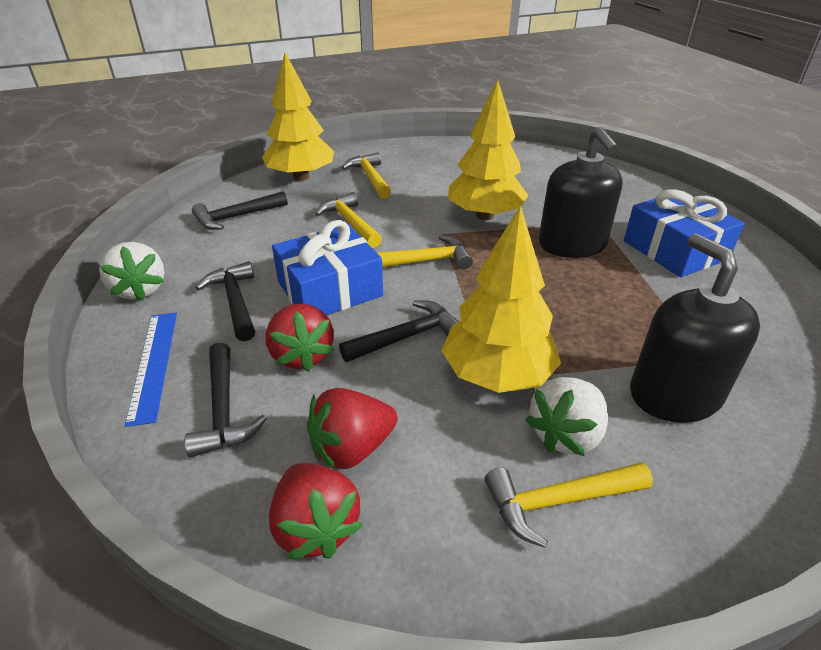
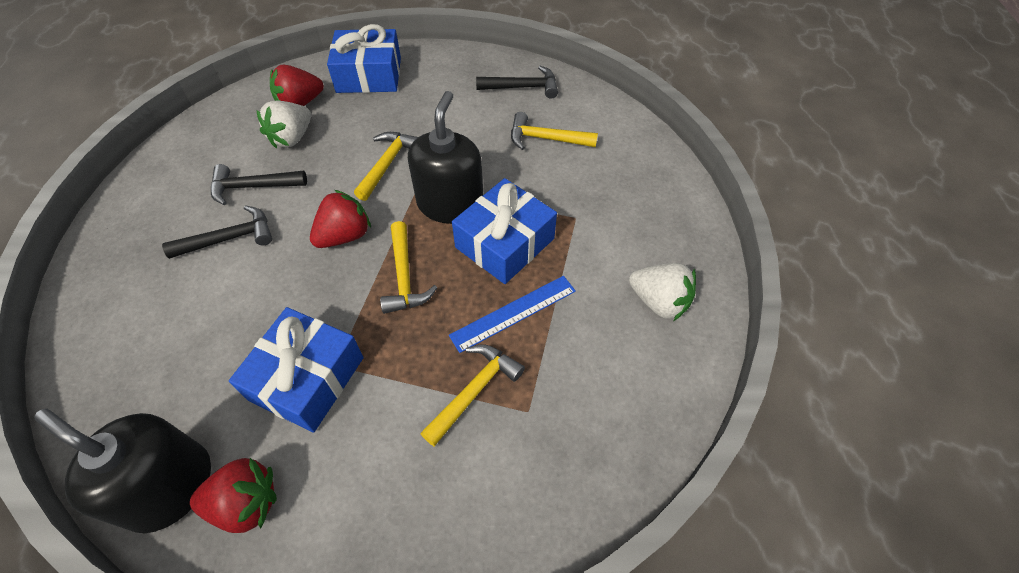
black hammer: [184,343,267,457] [192,191,288,230] [196,261,255,341] [339,300,459,362] = 4 -> [162,205,272,259] [211,164,307,205] [476,66,558,99] = 3
blue gift: [272,220,383,315] [624,189,745,277] = 2 -> [229,307,364,433] [327,24,401,93] [452,178,557,284] = 3
yellow tree: [262,52,334,181] [441,205,561,393] [448,80,529,220] = 3 -> none = 0

